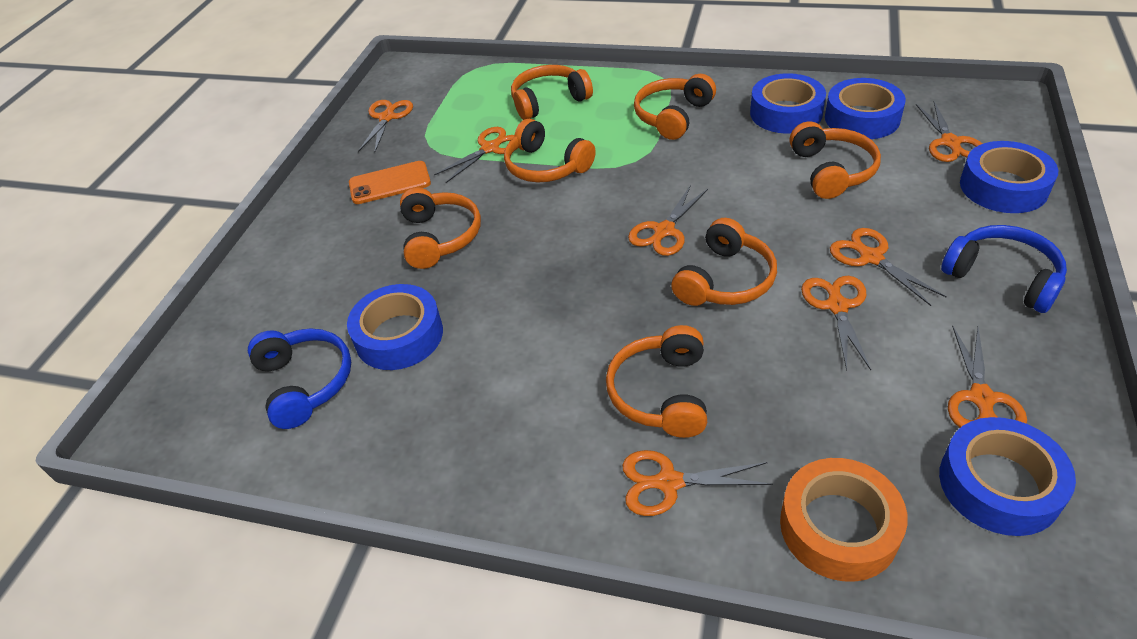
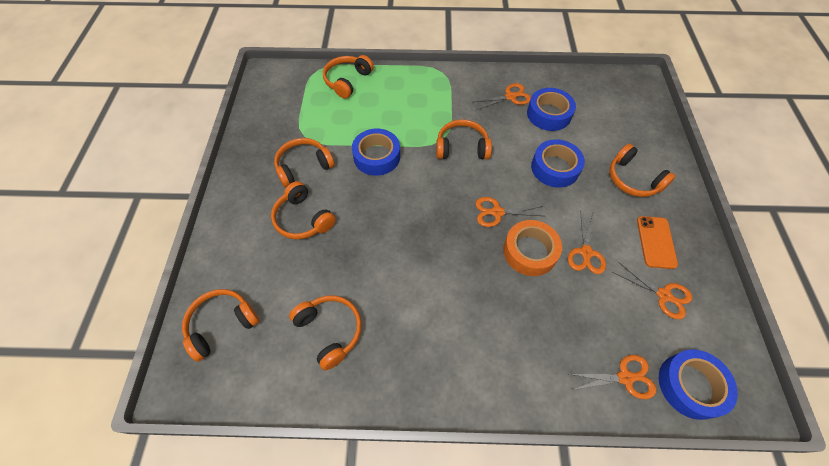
blue headphones: [248,328,351,429] [941,225,1067,313] = 2 -> none = 0
blue tape: [347,284,443,370] [750,73,826,134] [825,78,906,139] [939,417,1076,536] [960,141,1058,213] = 5 -> [352,129,400,176] [527,88,576,131] [531,139,585,188] [659,349,738,420] = 4
orange scissors: [358,100,413,153] [434,127,518,183] [622,450,773,516] [628,185,708,256] [801,276,871,371] [830,228,947,306] [916,102,982,162] [948,325,1027,428] = 8 -> [473,83,531,110] [475,197,544,227] [568,210,606,274] [569,355,656,399] [612,262,693,319] = 5

